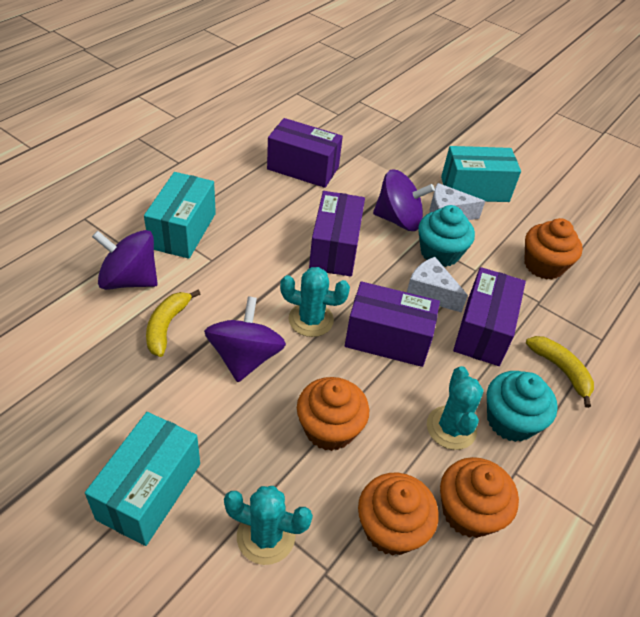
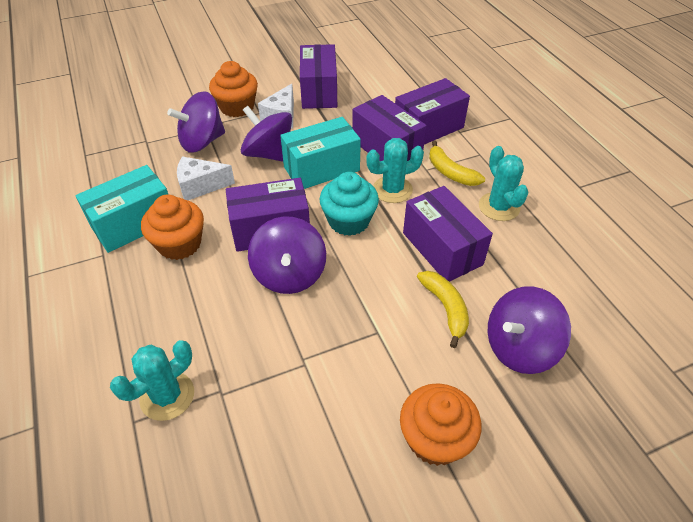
orange cupcake: [297,377,369,451] [358,472,439,556] [440,457,519,538] [525,218,583,280] = 4 -> [141,195,204,260] [209,61,258,117] [400,383,481,466] = 3
purple box: [267,118,343,188] [309,191,365,276] [345,281,440,367] [453,267,526,366] = 4 -> [226,178,310,252] [300,44,337,109] [352,95,427,161] [395,78,470,145] [403,186,493,282] = 5
purple spinning top: [92,230,158,290] [204,296,286,382] [373,169,435,231] = 3 -> [167,91,225,153] [241,106,292,162] [248,216,326,294] [488,286,571,374] = 4
turquoise box: [85,412,200,546] [144,172,216,259] [441,146,521,202] = 3 -> [75,165,169,253] [280,117,361,189] = 2
turquoise cupcake: [418,205,475,267] [487,371,558,442] = 2 -> [320,172,379,236] = 1

